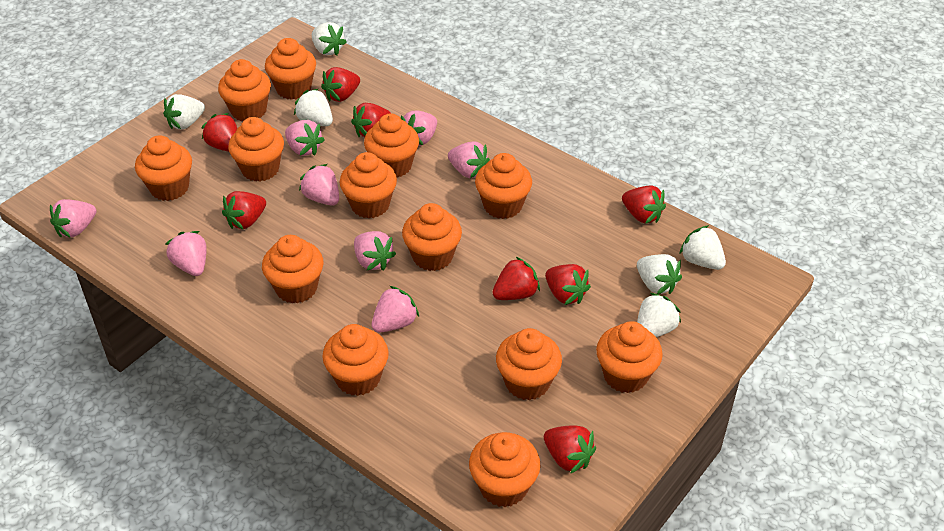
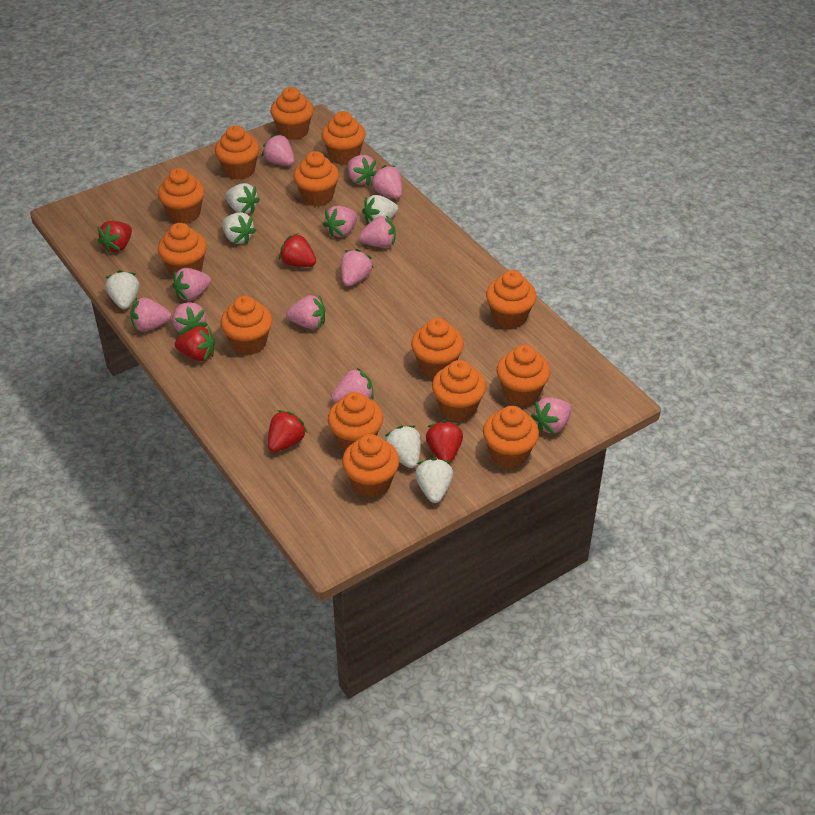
orange cupcake: [135,135,192,201] [218,59,271,121] [228,117,284,182] [262,235,323,303] [265,38,316,100] [322,324,389,396] [340,152,397,219] [364,114,419,178] [402,203,462,271] [469,432,541,507] [475,153,532,219] [496,328,562,400] [596,321,663,393] = 13 -> [158,168,205,224] [158,223,207,277] [215,125,260,180] [220,296,272,355] [270,87,314,140] [293,151,339,206] [322,111,366,165] [328,392,383,451] [342,434,399,497] [411,318,464,378] [432,360,486,421] [483,406,539,468] [486,270,537,329] [497,345,550,406] = 14
pink strawberry: [50,199,96,238] [165,231,206,276] [285,120,325,156] [299,164,339,206] [354,231,396,271] [372,286,419,333] [401,110,437,146] [448,141,490,178] = 8 -> [130,298,171,331] [172,268,211,301] [172,302,208,334] [262,134,294,166] [286,295,325,329] [323,206,357,237] [332,368,374,403] [341,249,374,286] [347,155,377,186] [359,215,396,248] [371,165,402,199] [531,397,572,434] = 12
red strawberry: [201,113,237,152] [222,191,266,229] [321,67,360,102] [351,103,391,137] [492,257,540,300] [544,425,596,474] [545,264,591,305] [622,186,666,224] = 8 -> [97,221,132,253] [175,326,215,361] [268,410,307,452] [279,233,316,267] [426,420,463,464] = 5

